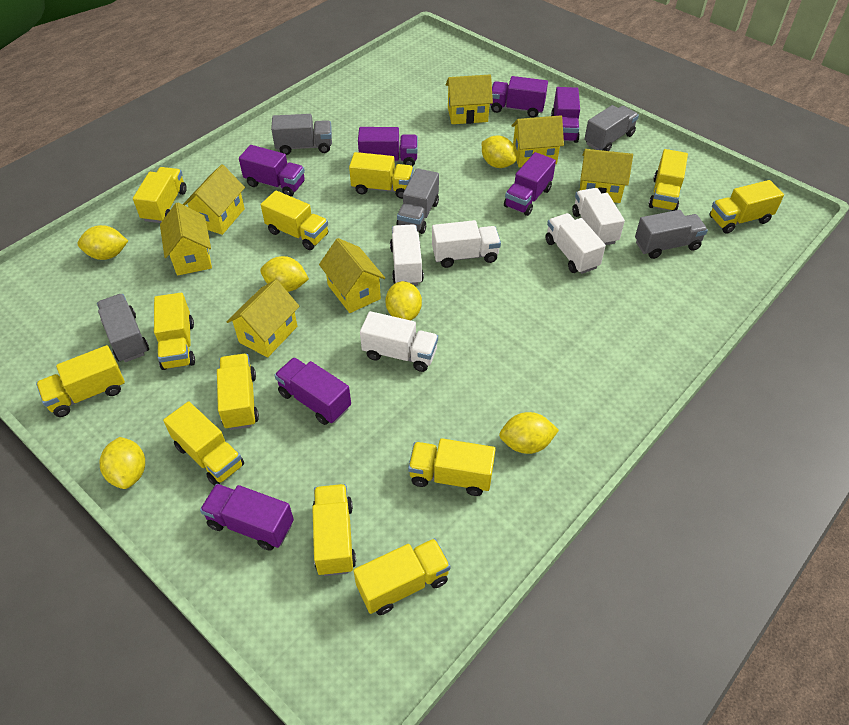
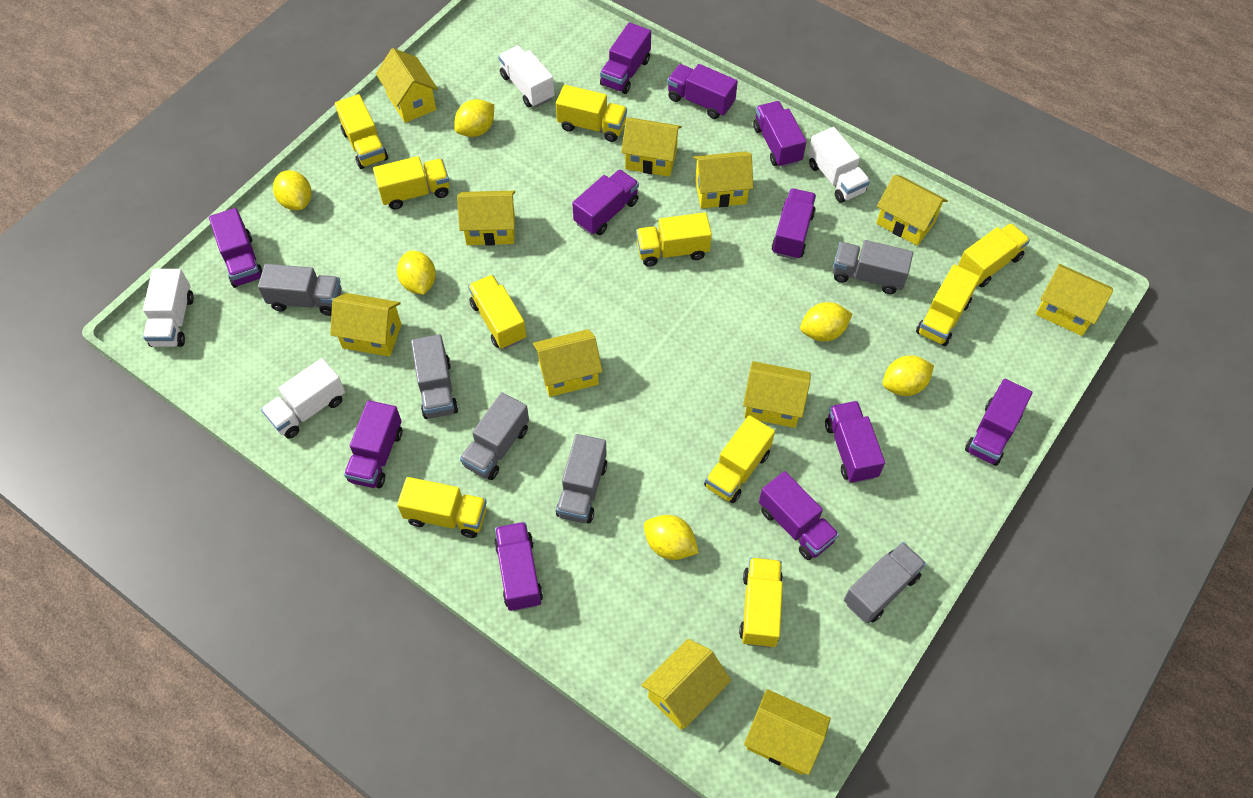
grey truck: [97,294,149,362] [271,114,332,155] [396,168,439,234] [584,105,639,151] [635,210,708,259] = 5 -> [258,264,342,316] [411,334,458,419] [460,392,529,480] [556,434,607,523] [833,240,913,294] [844,542,926,623] = 6
purple truck: [200,484,294,551] [239,145,305,197] [274,357,351,425] [358,127,418,166] [490,76,548,118] [504,152,556,216] [551,87,580,143] = 7 -> [209,208,263,288] [344,400,402,488] [494,522,543,611] [572,169,639,235] [600,22,651,94] [667,64,738,119] [753,101,806,168] [759,471,839,560] [772,188,816,260] [825,401,885,483] [965,379,1033,466] = 11
white truck: [360,311,438,372] [390,224,424,285] [432,220,501,268] [545,213,606,274] [572,188,625,245] = 5 -> [143,269,194,347] [261,358,345,439] [498,46,554,107] [808,127,870,203] = 4
yellow house: [160,202,212,276] [183,164,245,235] [227,280,300,358] [319,238,385,313] [446,75,493,124] [512,115,564,167] [580,149,633,203] = 7 -> [330,293,401,357] [376,48,438,123] [457,191,515,246] [533,329,603,397] [621,118,682,177] [641,639,731,730] [693,152,753,208] [743,361,810,428] [744,689,831,775] [876,175,948,246] [1036,264,1113,336] = 11
yellow truck: [36,345,125,417] [133,167,187,223] [154,293,195,370] [163,401,244,485] [217,354,259,430] [261,191,328,250] [312,484,356,576] [349,152,414,199] [353,538,451,615] [408,438,496,496] [649,149,688,211] [709,180,784,234] = 12 -> [335,94,388,169] [373,156,449,210] [397,477,487,538] [468,275,526,349] [556,85,627,142] [636,212,712,267] [704,415,775,503] [739,557,783,648] [916,265,980,346] [958,223,1030,288] = 10

